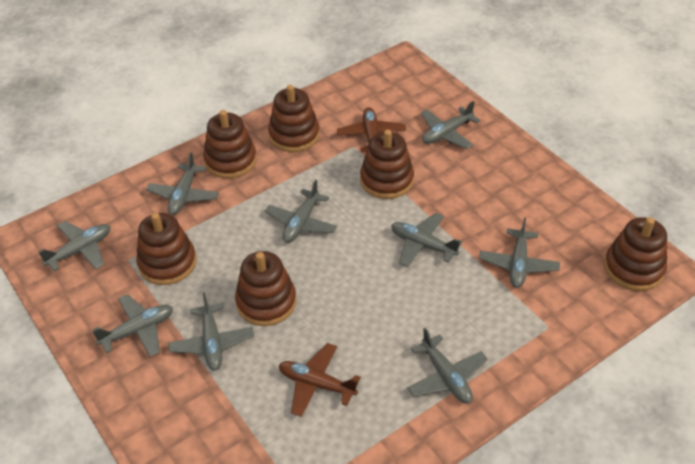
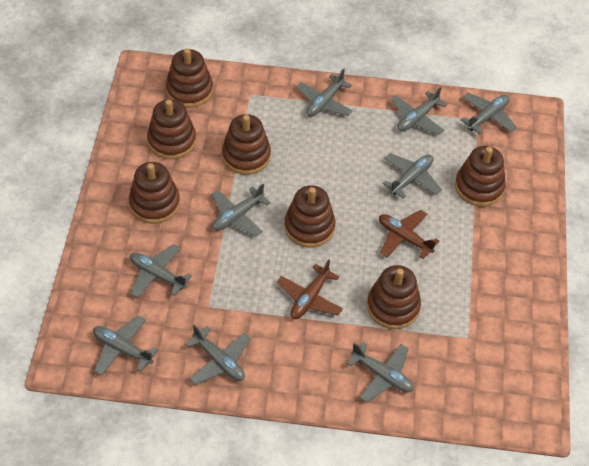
brown stacking toy: [136,213,196,285] [203,110,257,178] [235,251,296,326] [268,85,320,152] [360,129,414,199] [604,217,667,291] = 6 -> [129,162,180,224] [147,99,196,159] [166,48,213,108] [222,114,271,175] [284,185,336,248] [367,265,421,329] [455,146,506,206] = 7

